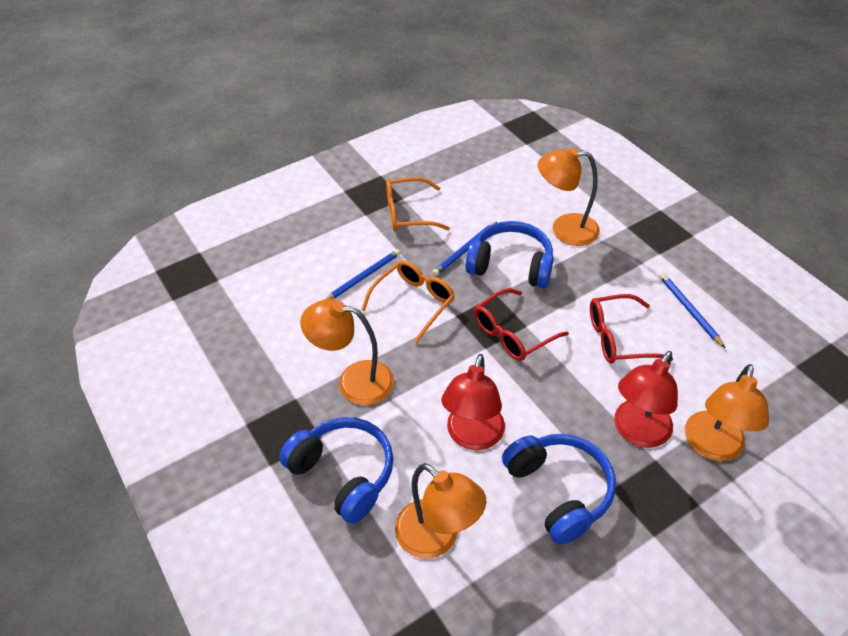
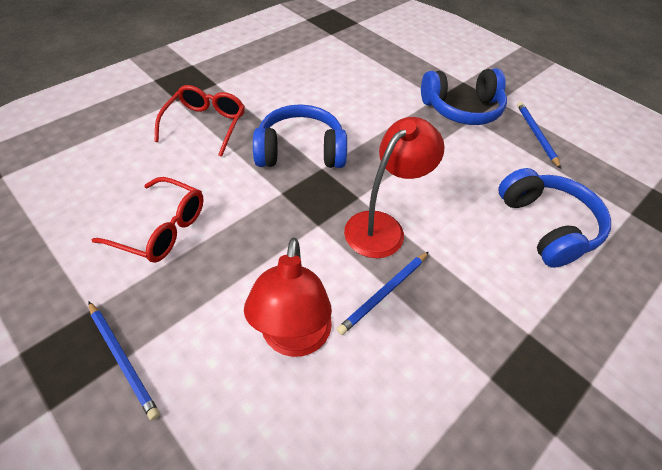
orange glasses: [361,260,455,343] [386,177,450,232] = 2 -> none = 0
orange lamp: [300,299,394,405] [395,463,487,559] [538,147,600,246] [685,364,769,461] = 4 -> none = 0

